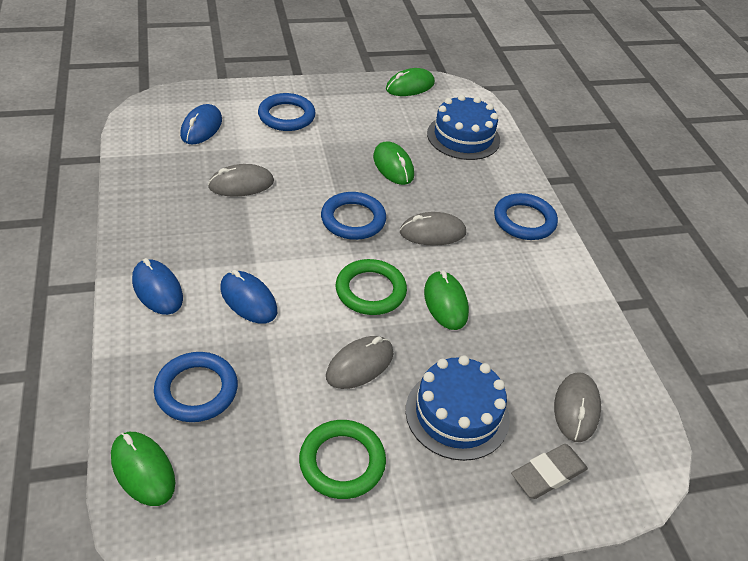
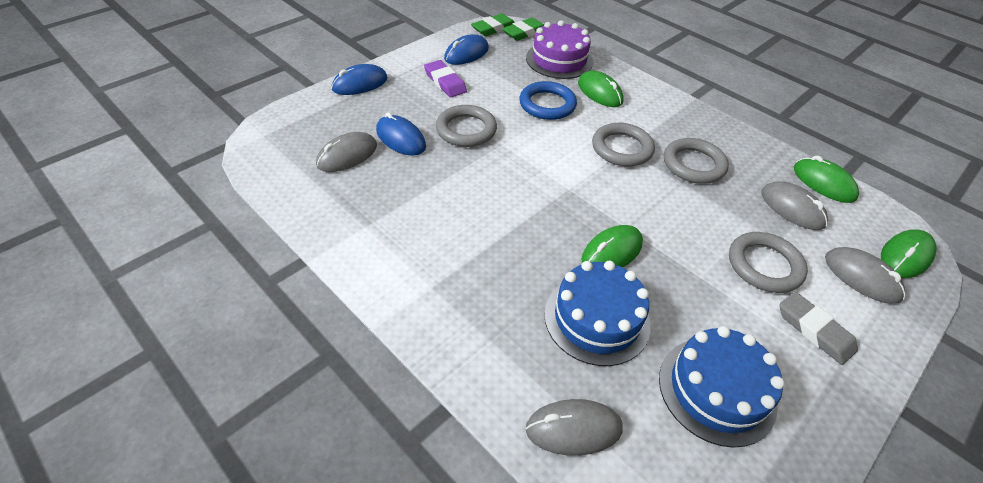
blue ring: [154,352,238,422] [258,93,315,131] [321,192,386,240] [494,193,558,240] = 4 -> [519,81,577,120] = 1
green eraser: none = 0 -> [471,13,515,36] [502,18,544,41] = 2
green ring: [299,420,386,499] [336,259,407,315] = 2 -> none = 0
grey ring: none = 0 -> [436,105,497,147] [592,123,655,167] [664,138,729,184] [729,232,808,293] = 4
purple cake: none = 0 -> [526,20,593,79] = 1
purple eraser: none = 0 -> [424,60,467,97] = 1

